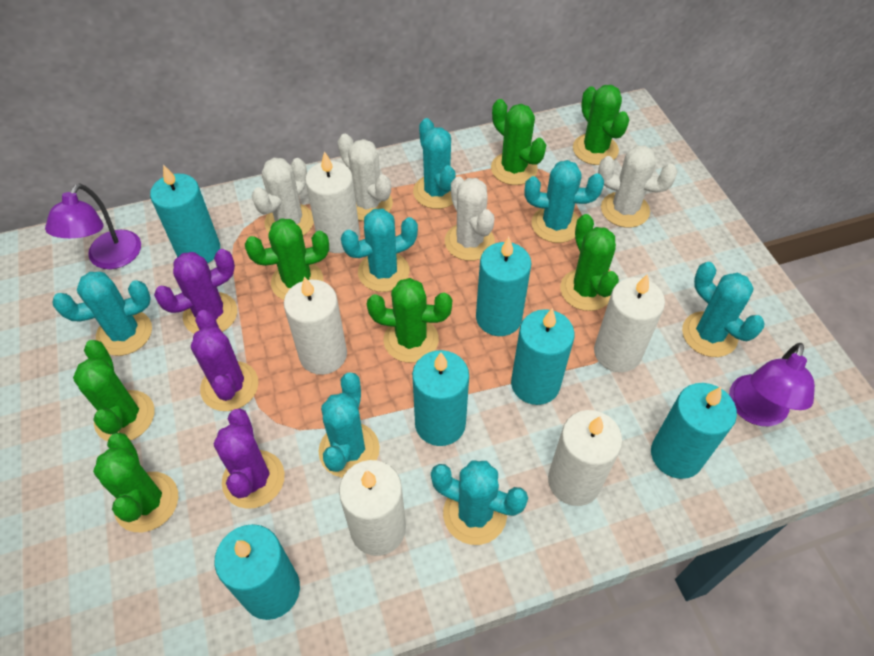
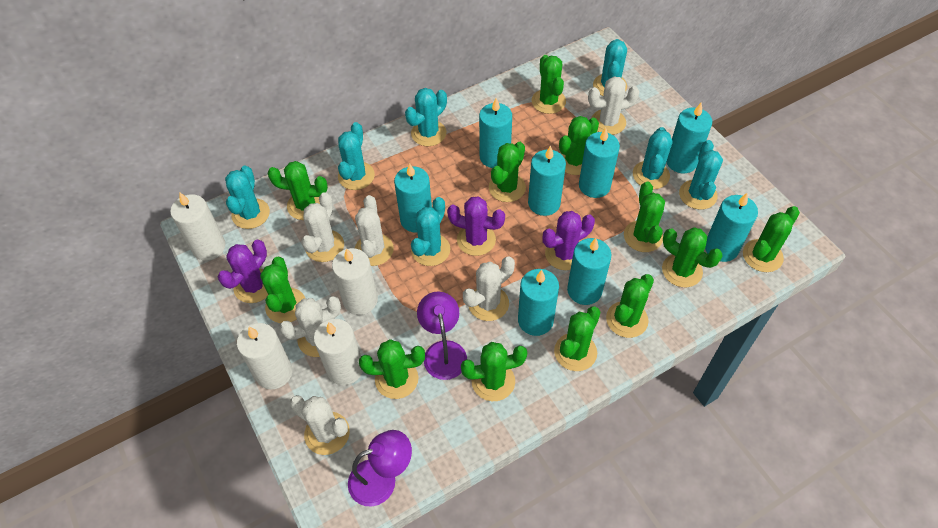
green cactus: [73,340,155,441] [93,433,178,532] [245,218,329,300] [367,278,452,363] [491,99,546,185] [560,214,619,311] [573,85,629,165] = 7 -> [260,257,305,323] [267,161,328,220] [359,339,425,399] [461,342,527,401] [489,142,526,202] [532,55,566,114] [554,307,601,371] [559,116,599,175] [606,274,654,338] [624,182,665,252] [662,227,722,287] [743,206,800,272] = 12
turquoise candle: [150,164,220,263] [214,524,300,620] [412,350,469,446] [476,237,532,336] [511,308,575,405] [651,383,737,479] = 6 -> [394,163,432,233] [479,98,512,168] [518,269,559,336] [528,145,566,216] [567,238,612,305] [579,128,620,198] [667,103,712,173] [705,193,758,262] = 8
white cactus: [251,158,314,236] [338,134,393,221] [445,176,495,261] [598,146,678,228] = 4 -> [279,296,341,357] [290,395,350,455] [302,192,344,262] [355,195,394,266] [463,256,515,321] [588,77,639,135] = 6
white candle: [284,276,347,375] [305,151,360,253] [339,460,406,556] [548,410,623,506] [594,274,665,372] = 5 -> [170,193,226,261] [237,323,292,390] [314,319,363,385] [332,248,378,315] = 4

